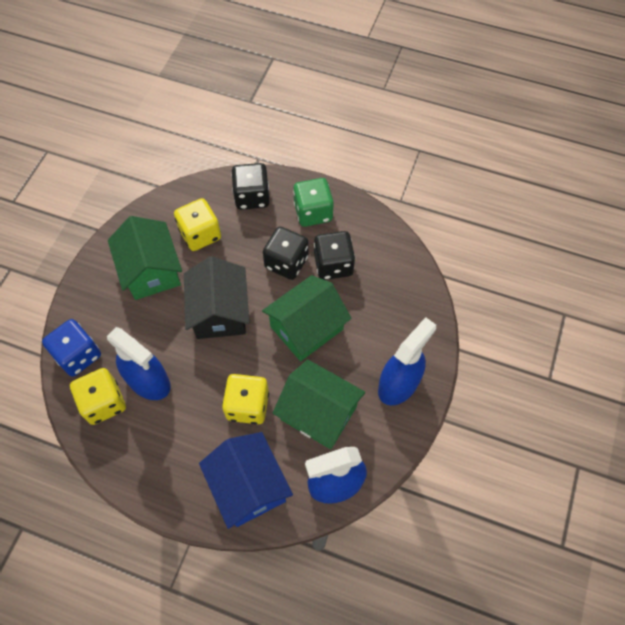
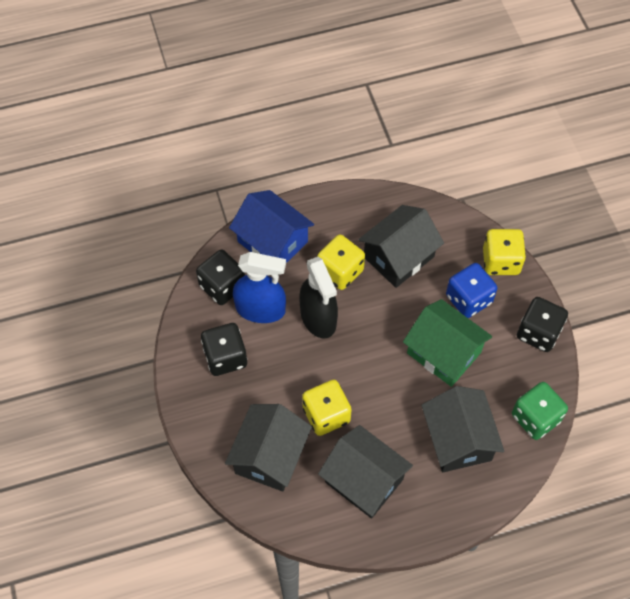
black house: [184,256,249,339] = 1 -> [225,404,312,492] [318,425,413,519] [358,205,444,288] [421,386,504,472] = 4
black spray bottle: none = 0 -> [299,256,338,339] = 1
blue spray bottle: [107,327,171,400] [305,447,367,504] [378,317,436,405] = 3 -> [233,252,286,323] = 1
green house: [108,216,182,300] [262,275,351,361] [273,359,365,449] = 3 -> [403,299,492,387] = 1

